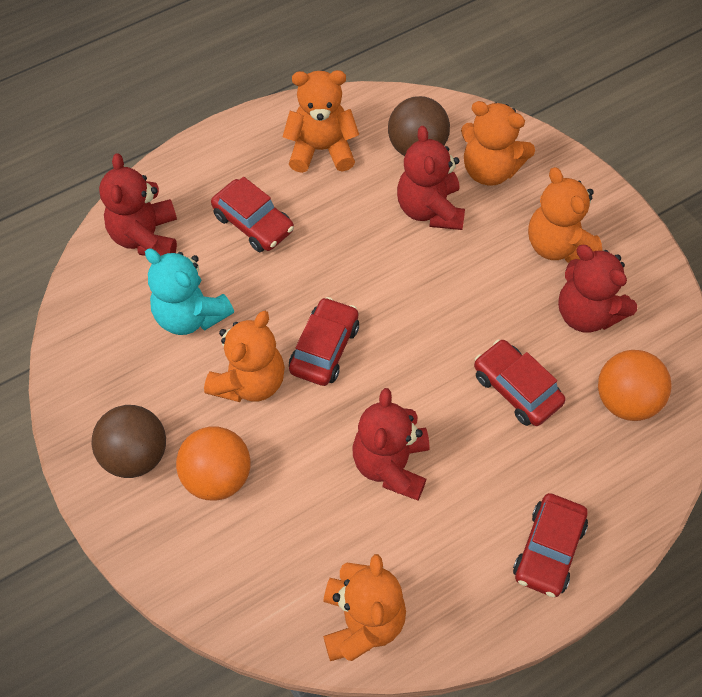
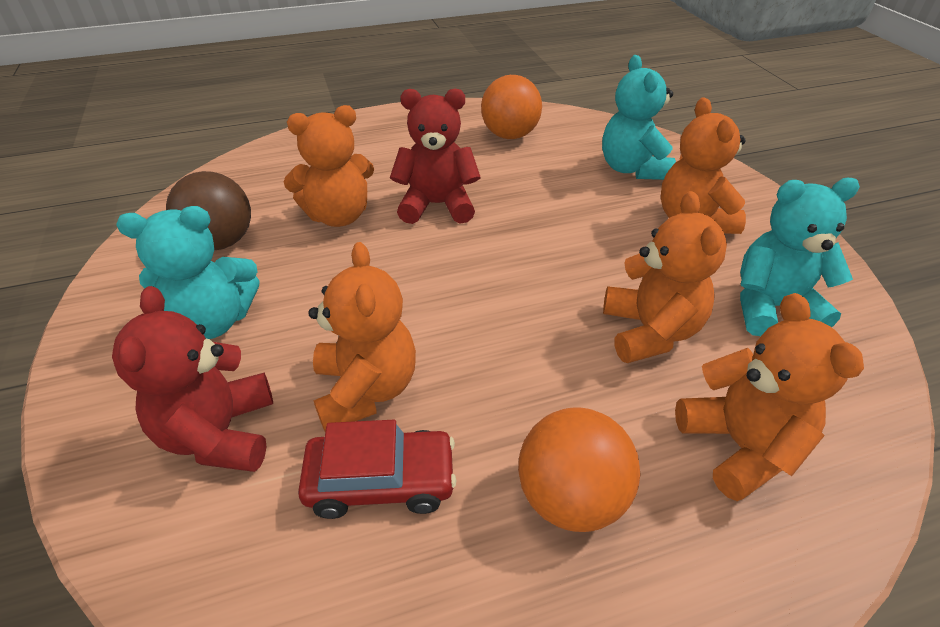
brown ball: [92,405,166,478] [388,96,450,156] = 2 -> [166,171,251,250] = 1
red car: [211,177,294,252] [289,297,359,386] [474,339,566,426] [513,493,588,597] = 4 -> [298,420,457,519] = 1
red teddy bear: [99,153,177,256] [353,388,429,500] [397,126,465,230] [558,245,637,333] = 4 -> [112,286,273,472] [390,89,481,224] = 2
turquoise teddy bear: [145,249,234,335] = 1 -> [116,206,260,339] [602,55,676,180] [740,178,860,336] = 3

